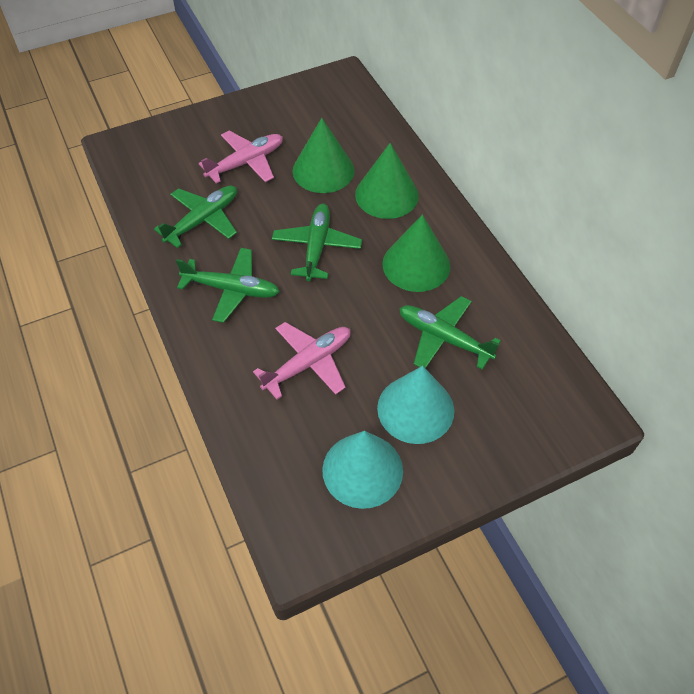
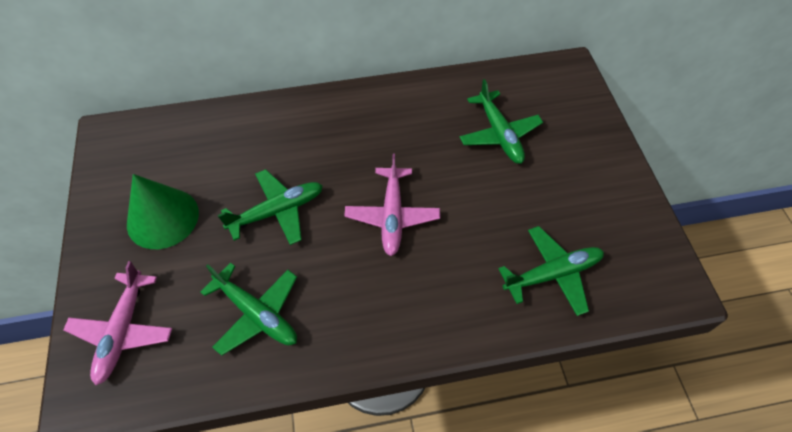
green cone: [293,118,355,193] [355,143,419,219] [382,215,451,292] = 3 -> [127,174,199,249] = 1
turquoise cone: [322,431,403,509] [377,366,454,444] = 2 -> none = 0

